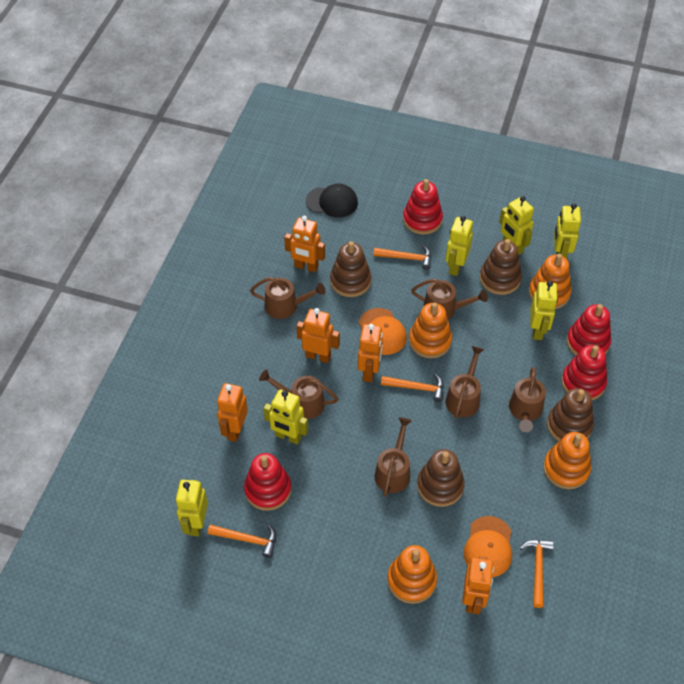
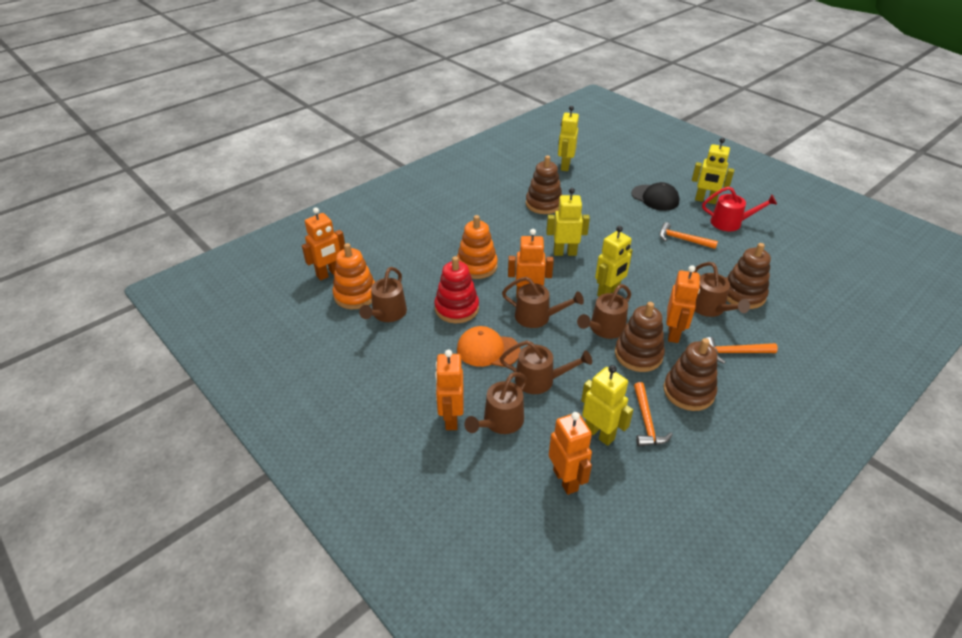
orange cap: [359,308,407,355] [464,516,512,577] = 2 -> [457,326,520,367] = 1
orange hammer: [208,525,276,558] [373,245,431,270] [381,374,444,402] [520,540,554,608] = 4 -> [634,382,673,446] [659,222,718,249] [707,337,778,364] = 3
orange stacking toy: [387,545,437,604] [409,302,452,358] [529,254,571,309] [543,432,591,489] = 4 -> [333,243,375,309] [457,215,498,279] = 2
red stacking toy: [244,453,291,511] [403,179,443,234] [562,345,607,400] [567,304,611,356] = 4 -> [434,256,479,323] = 1
red watering can: none = 0 -> [702,187,777,231] = 1
yellow robot: [175,480,208,537] [263,389,308,444] [446,216,473,276] [499,196,534,255] [530,281,558,340] [554,203,581,259] = 6 -> [546,188,590,256] [558,106,579,171] [581,365,633,446] [595,226,633,297] [692,138,734,204] = 5

